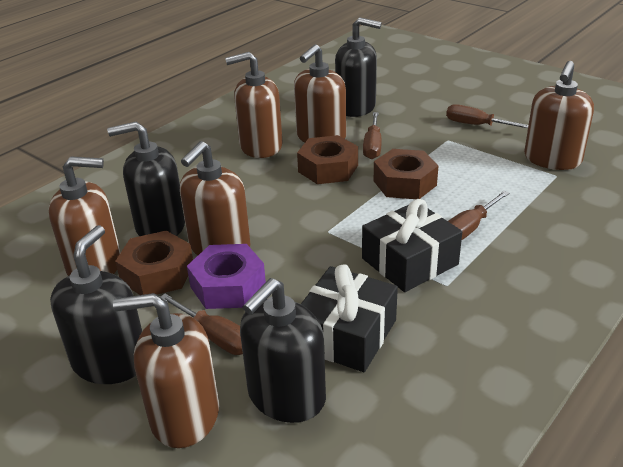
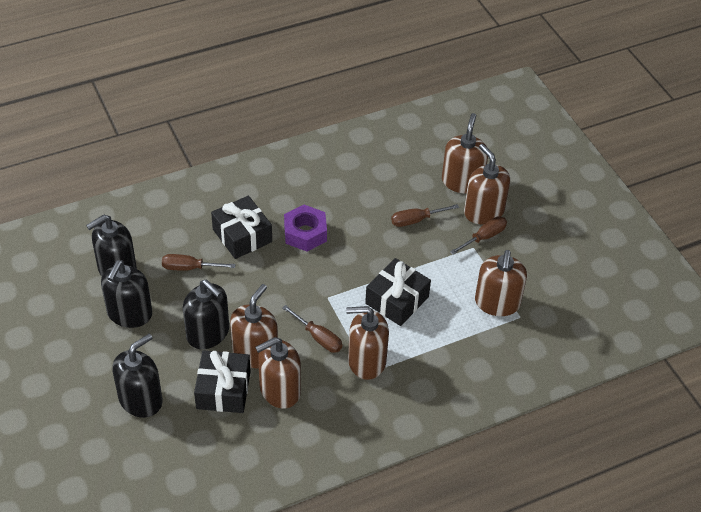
black gift: [301,264,398,372] [362,199,462,292] = 2 -> [194,350,251,413] [211,196,272,259] [365,258,431,326] = 3
brown nut: [115,231,193,295] [297,135,358,184] [374,149,438,199] = 3 -> none = 0

